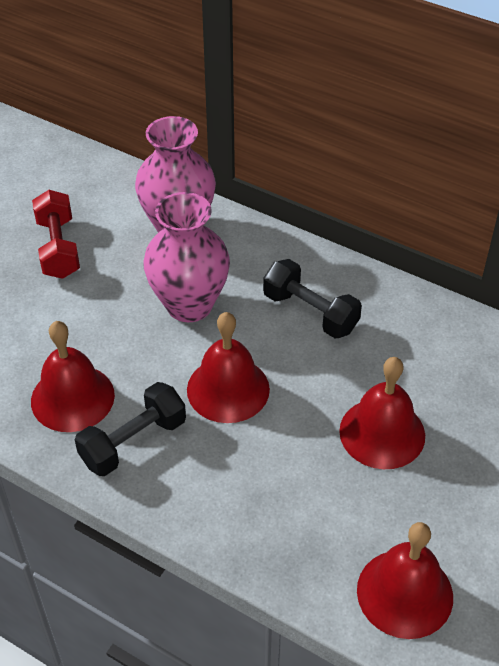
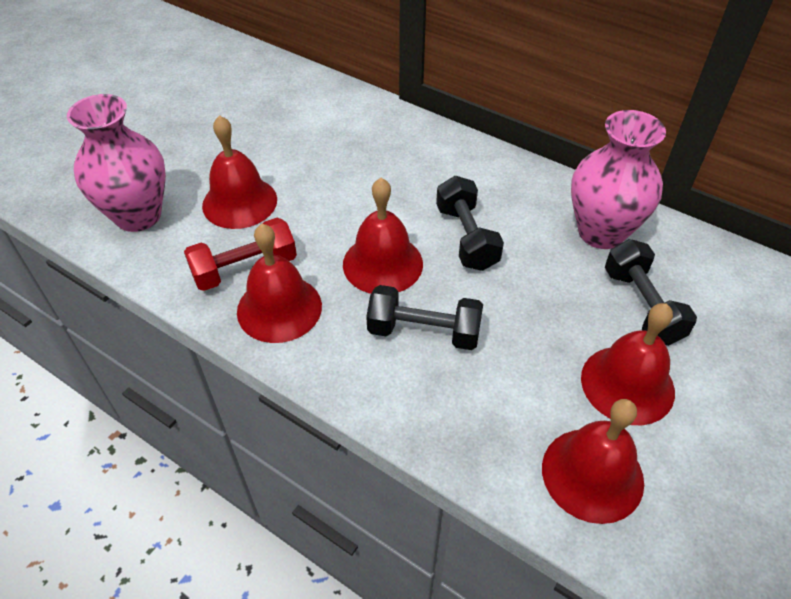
black dumbbell: [75,382,186,476] [263,259,362,339] = 2 -> [366,285,483,350] [436,176,504,271] [605,239,697,346] = 3
red bell: [31,321,115,432] [187,312,270,423] [339,357,425,469] [357,522,453,639] = 4 -> [202,115,277,229] [237,224,322,343] [343,178,423,294] [542,399,644,524] [581,303,675,425] = 5

